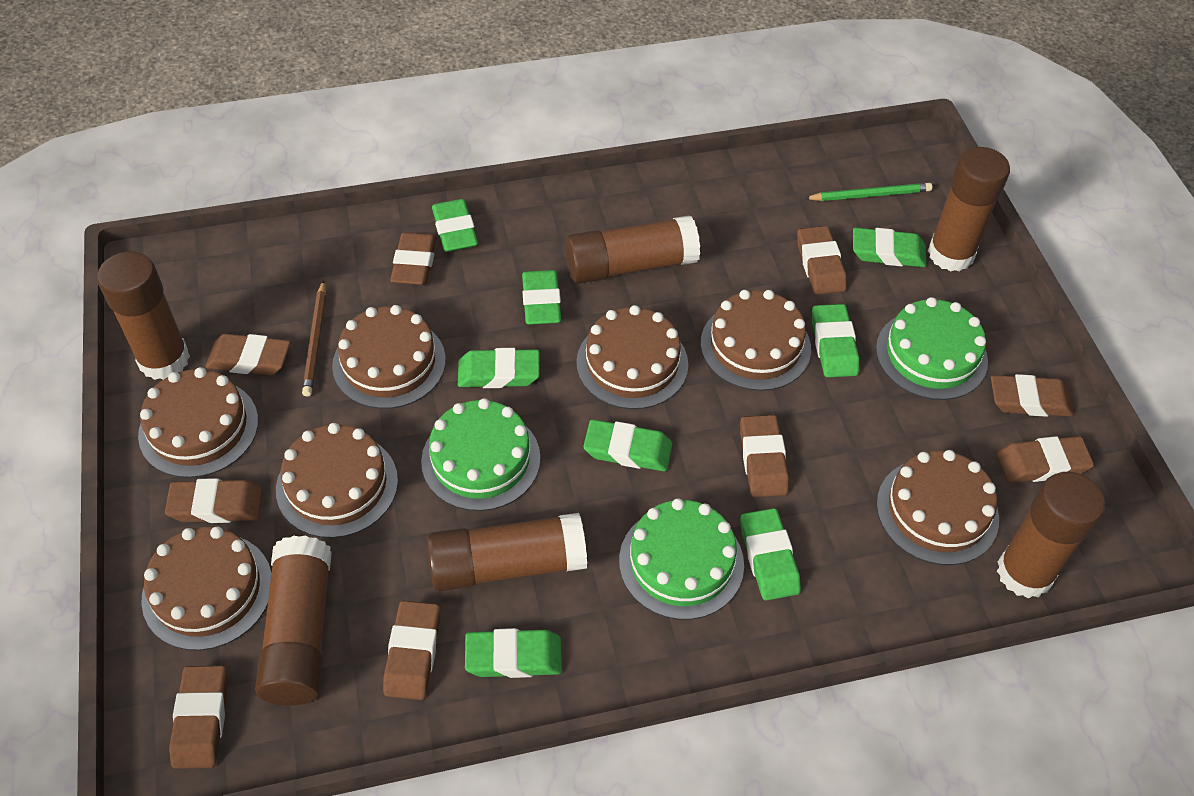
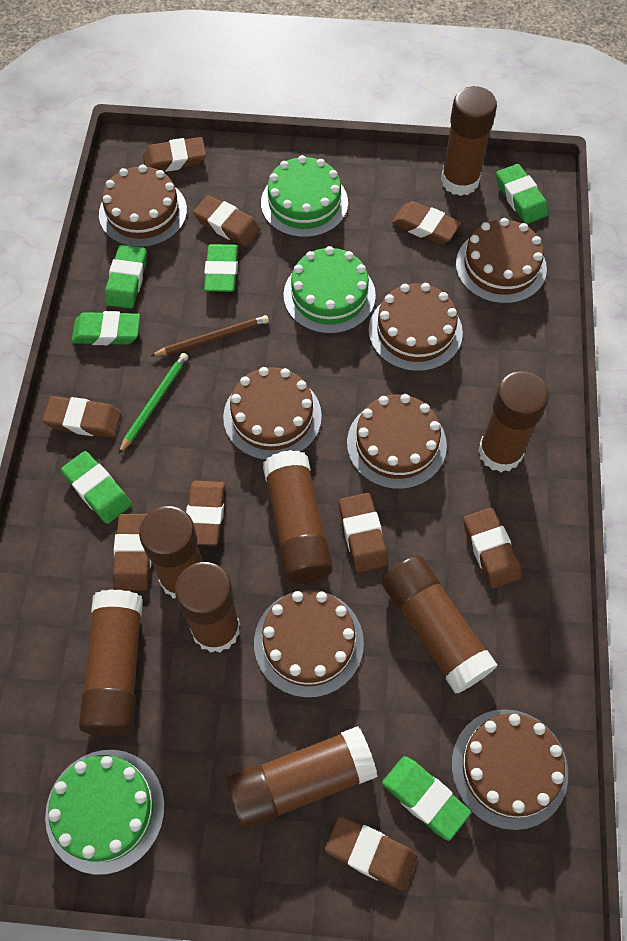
brown glue stick: [97,251,190,380] [255,536,332,706] [427,513,587,591] [565,216,700,284] [928,147,1010,272] [997,472,1105,599] = 6 -> [79,589,143,736] [139,506,203,599] [175,562,240,653] [226,726,378,830] [263,450,333,584] [382,556,498,694] [441,86,497,196] [478,371,549,472] = 8
green eraser: [432,199,478,252] [458,348,540,388] [465,628,562,678] [522,270,561,325] [583,419,672,471] [740,508,801,601] [812,304,859,377] [853,228,927,267] = 8 -> [61,451,132,524] [72,311,140,345] [105,245,147,309] [204,244,238,292] [382,756,471,841] [496,164,549,224] = 6

